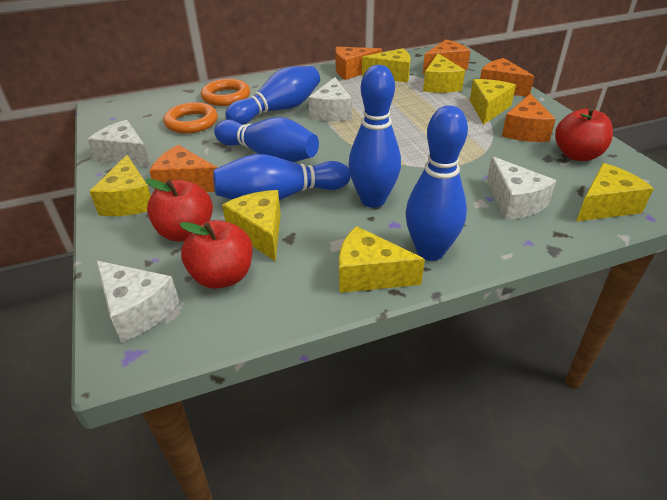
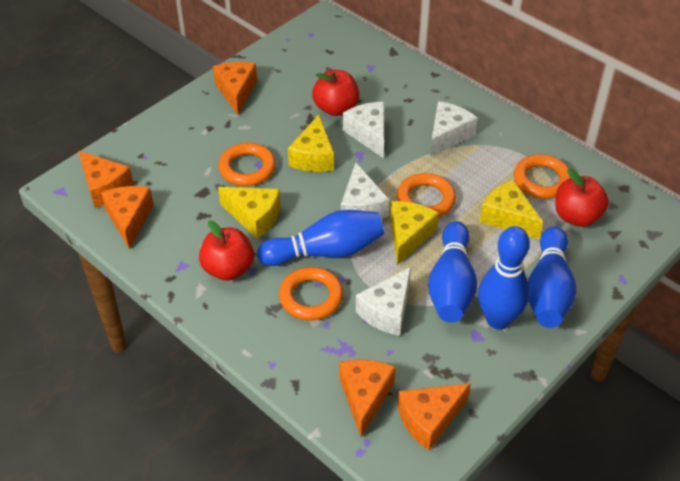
blue bowling pin: [213,154,350,200] [214,117,319,162] [225,66,320,125] [348,65,401,208] [406,105,468,261] = 5 -> [257,210,384,266] [428,221,477,323] [478,226,530,330] [528,226,577,328] = 4
orange ring: [163,102,218,133] [201,79,250,106] = 2 -> [218,143,276,186] [279,267,343,321] [397,173,456,217] [514,154,570,199] = 4
yellow cheese: [89,155,151,216] [222,190,281,261] [339,226,425,293] [362,48,410,83] [423,53,465,93] [470,79,516,124] [576,163,654,221] = 7 -> [218,187,281,239] [288,115,334,172] [390,201,439,265] [480,180,543,239] = 4

